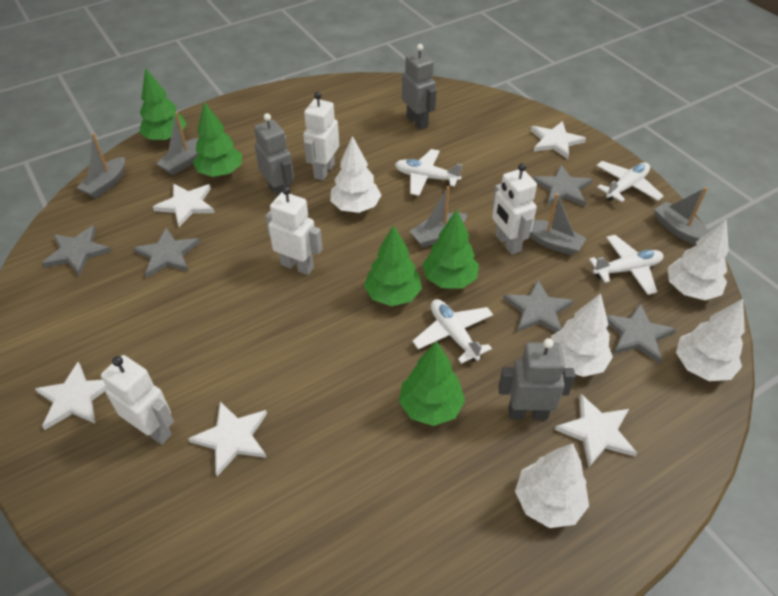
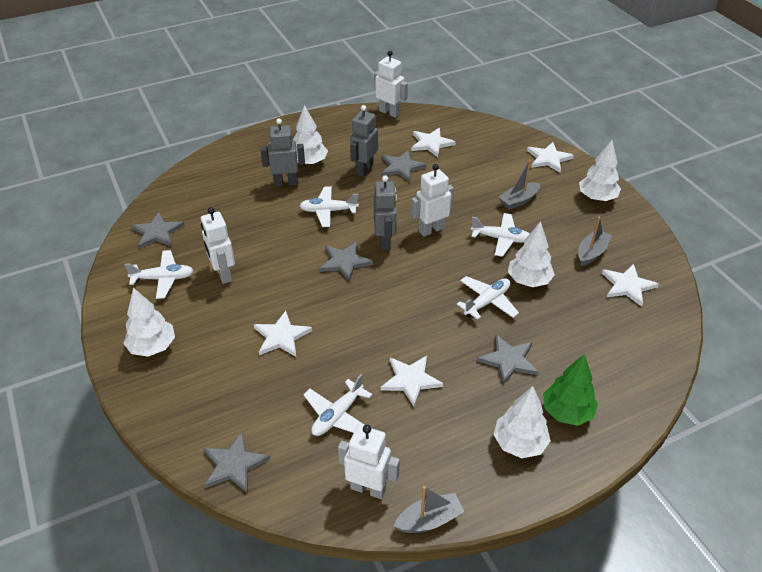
green tree: [139,67,187,141] [193,102,242,177] [364,225,422,306] [399,341,465,426] [422,209,479,289] = 5 -> [543,354,598,426] = 1
grey boat: [77,133,125,198] [156,112,199,175] [410,186,467,248] [529,193,586,255] [654,187,709,245] = 5 -> [394,486,465,533] [499,160,540,210] [578,217,612,266] = 3
white plane: [395,149,462,196] [412,299,493,364] [589,235,663,295] [596,161,664,202] = 4 -> [125,250,194,299] [300,187,358,227] [303,374,372,436] [457,276,519,320] [471,213,530,257] = 5

